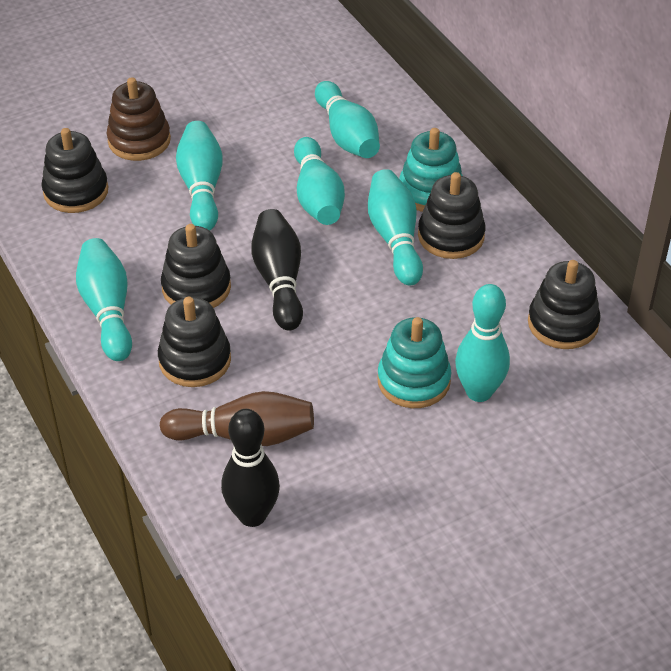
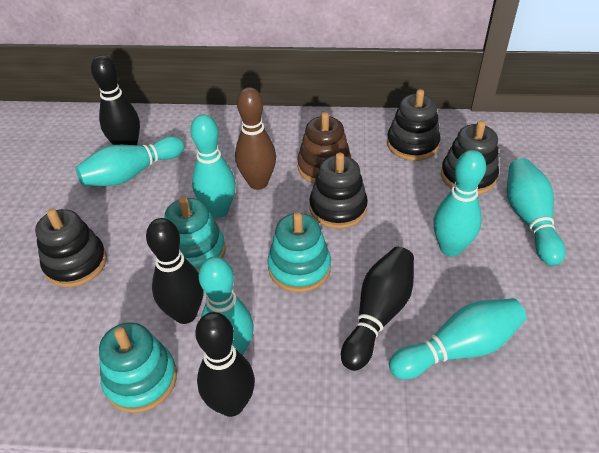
black bowling pin: [221,409,280,527] [251,209,303,331] = 2 -> [91,55,140,145] [146,218,204,324] [195,312,255,417] [341,247,414,371] = 4
black stacking toy: [42,128,108,213] [158,297,231,387] [161,224,231,308] [418,172,486,259] [528,260,601,349] = 5 -> [35,209,107,287] [309,153,368,229] [387,89,441,161] [441,120,499,194] = 4
turquoise stacking toy: [377,317,452,408] [399,128,463,212] = 2 -> [99,322,177,413] [164,197,226,273] [267,212,331,292] = 3

